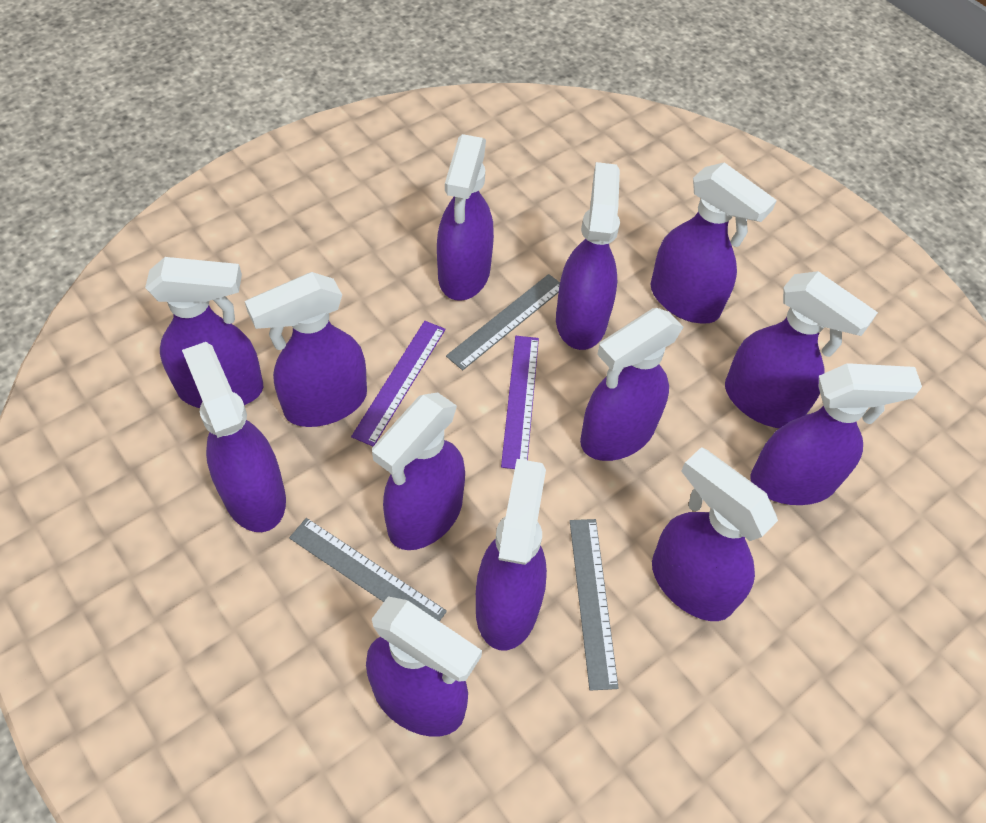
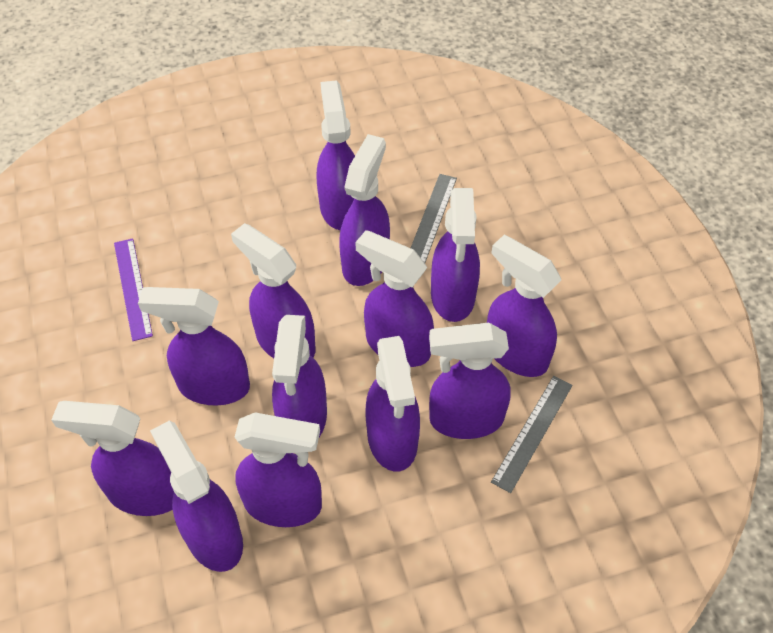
grey ruler: [289,518,447,622] [446,274,560,370] [570,519,619,691] = 3 -> [411,174,457,263] [491,376,573,493] = 2
purple ruler: [351,321,446,446] [501,336,539,469] = 2 -> [114,238,153,341] = 1

